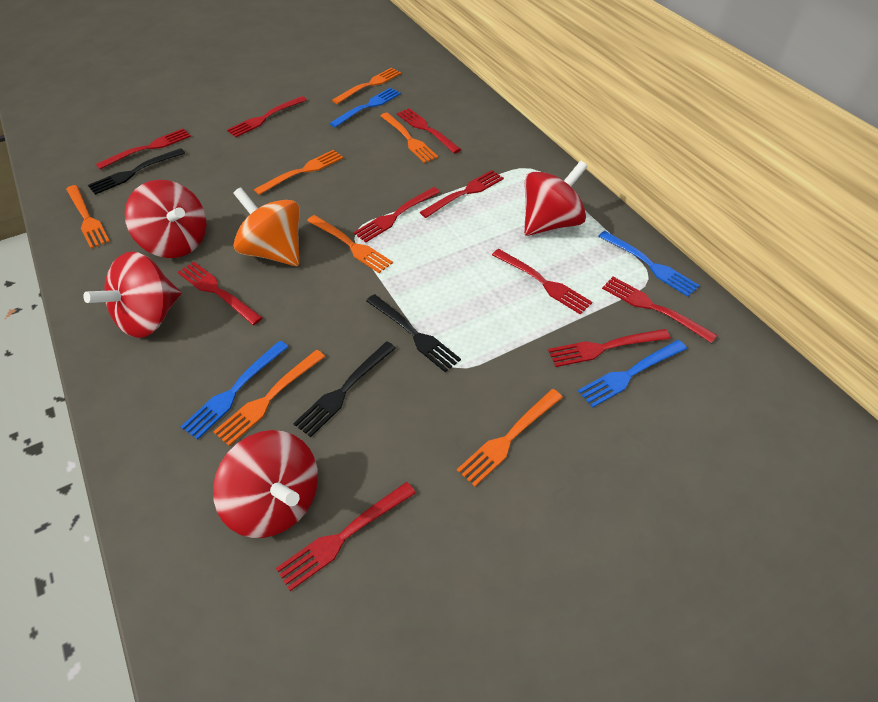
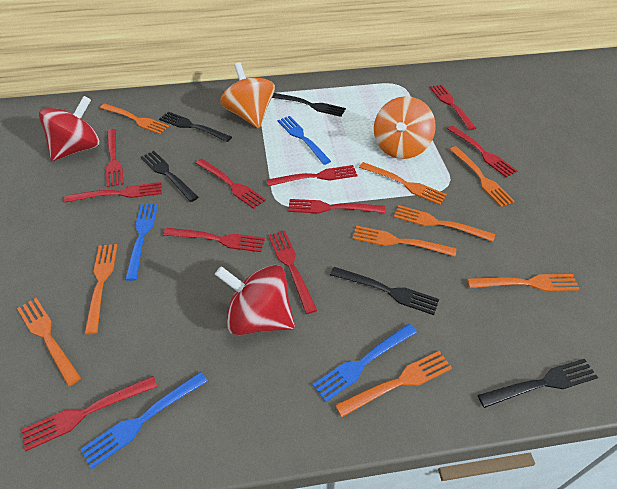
black fork: [88,148,185,195] [293,341,396,437] [366,294,461,372] = 3 -> [141,151,198,202] [159,112,232,142] [272,93,346,117] [330,267,439,315] [478,359,598,408] = 5
orange fork: [66,185,110,249] [213,350,325,446] [254,150,343,195] [307,215,393,273] [332,68,401,104] [381,113,438,163] [457,389,563,486] = 7 -> [17,298,81,386] [85,244,118,334] [100,104,169,134] [335,351,452,417] [352,226,456,256] [359,162,447,205] [394,205,495,242] [449,146,515,207] [467,274,580,291] = 9
orange spinning top: [233,187,300,266] = 1 -> [220,62,275,128] [374,96,436,159] = 2
red spinning top: [83,251,181,338] [125,180,207,258] [213,430,318,538] [524,161,588,236] = 4 -> [39,96,100,161] [215,265,295,335] = 2

